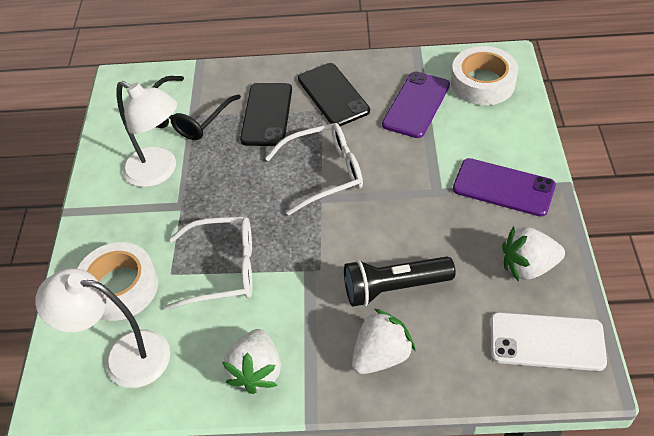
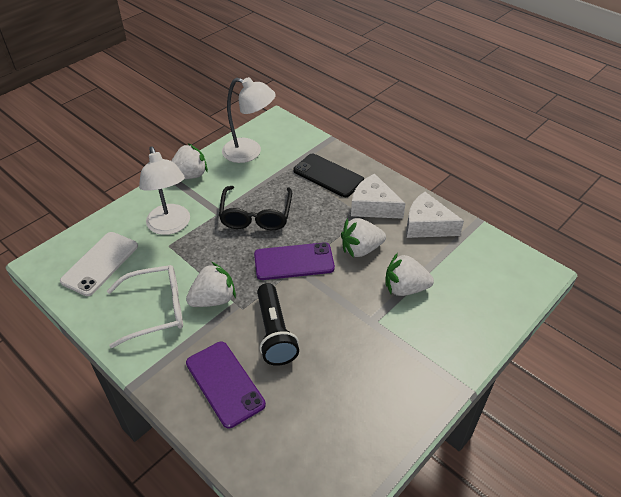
black phone: [240,83,292,146] [298,63,370,126] = 2 -> [293,154,364,197] = 1
white cheese: none = 0 -> [351,174,406,219] [406,192,464,238] = 2
white glasses: [164,216,253,311] [265,123,363,215] = 2 -> [107,265,183,348] = 1
white strawberry: [222,329,281,394] [352,309,416,374] [502,226,565,282] = 3 -> [172,143,208,179] [186,262,236,307] [341,218,386,258] [385,253,434,296] = 4
white tape: [77,242,158,321] [451,46,518,105] = 2 -> none = 0

